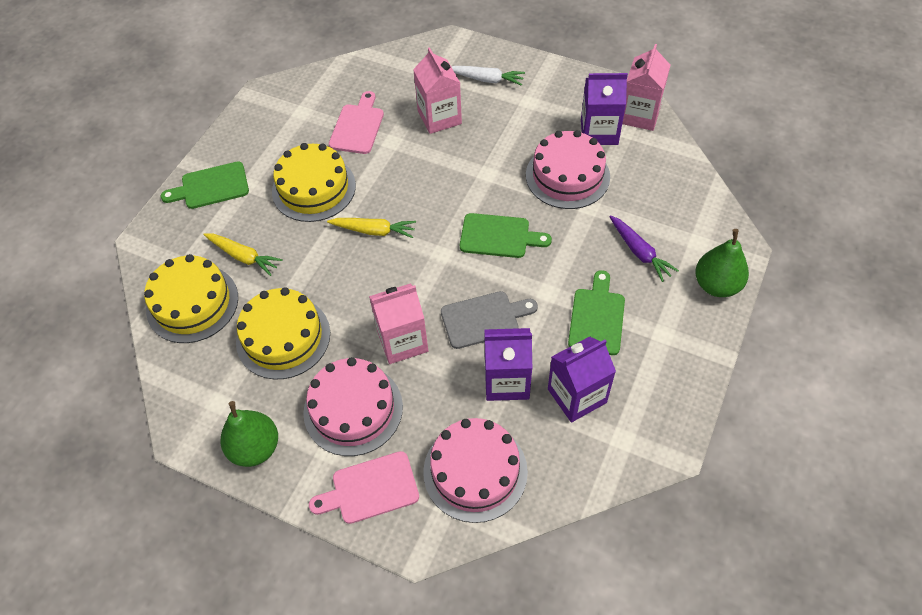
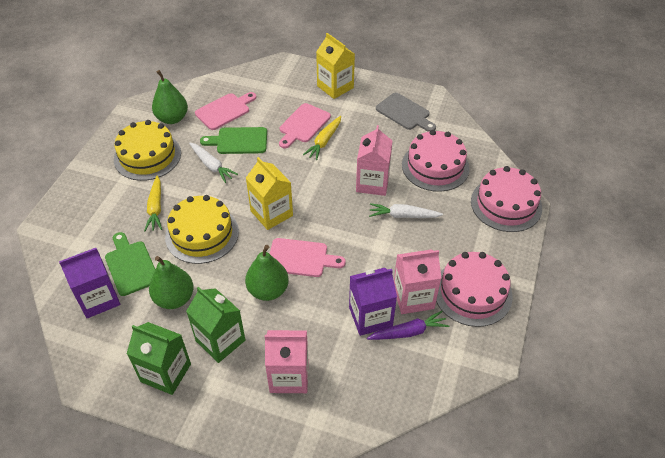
green carton: none = 0 -> [127,322,191,395] [186,287,245,363] = 2
green cutting board: [161,161,249,209] [460,213,552,258] [568,270,625,355] = 3 -> [105,232,156,296] [200,127,267,154] = 2
green pear: [221,401,278,467] [695,229,749,297] = 2 -> [149,256,194,309] [152,70,188,124] [245,245,289,301] = 3
pink cutting board: [309,451,419,524] [329,91,384,154] = 2 -> [195,92,256,130] [270,238,346,277] [279,103,331,148] = 3
purple carton: [484,328,532,401] [548,336,616,423] [581,73,628,145] = 3 -> [59,248,120,318] [349,268,397,336] = 2
white carrot: [452,66,525,86] = 1 -> [189,143,238,183] [369,203,443,218] = 2
yellow cake: [144,254,238,343] [236,287,330,379] [272,143,356,222] = 3 -> [114,120,181,181] [165,195,239,264] = 2
yellow carton: none = 0 -> [246,157,293,230] [316,33,355,99] = 2

